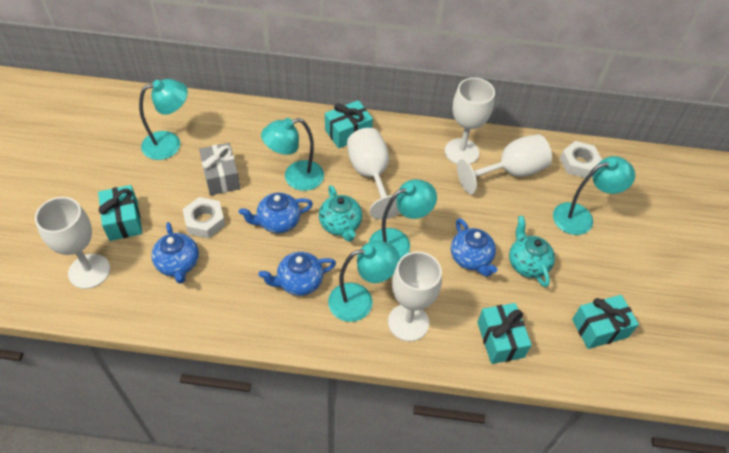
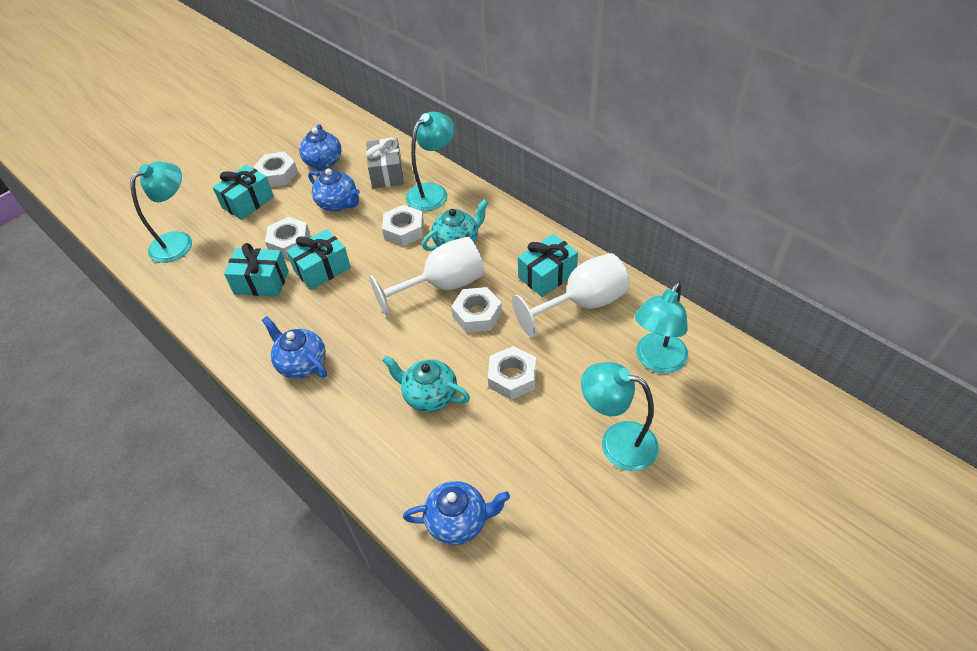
turquoise lamp: [139,79,188,160] [261,118,324,191] [328,241,400,322] [369,179,437,259] [553,156,635,235] = 5 -> [131,162,192,263] [406,112,455,211] [581,362,659,471] [635,282,688,374] = 4
white goblet: [35,197,110,289] [347,128,400,220] [388,252,442,342] [445,78,495,164] [457,134,552,194] = 5 -> [369,237,484,317] [512,253,630,338] = 2
white nut: [183,197,225,238] [560,141,602,178] = 2 -> [253,152,298,187] [265,217,310,259] [382,205,424,246] [451,287,502,333] [488,346,536,400] = 5

